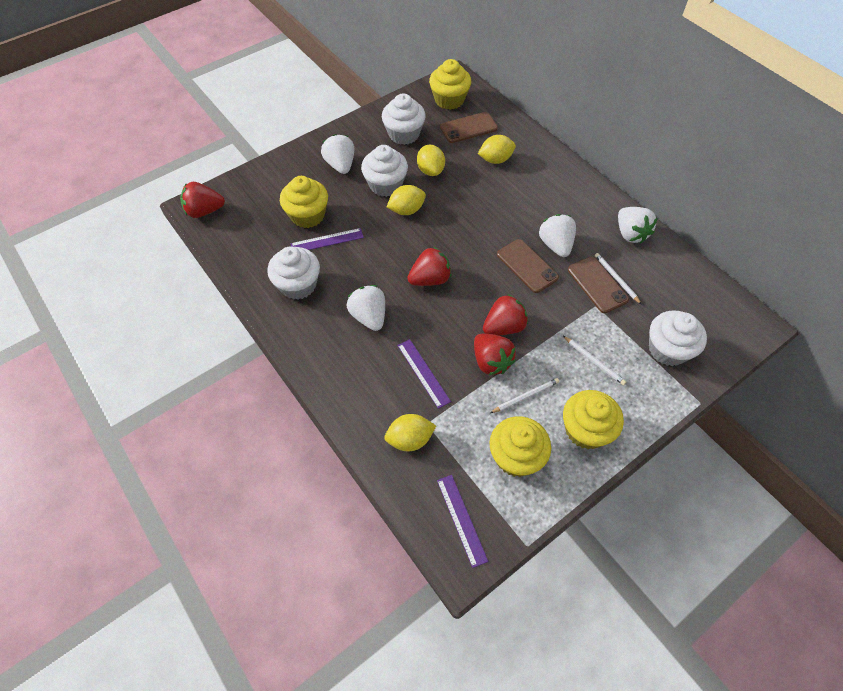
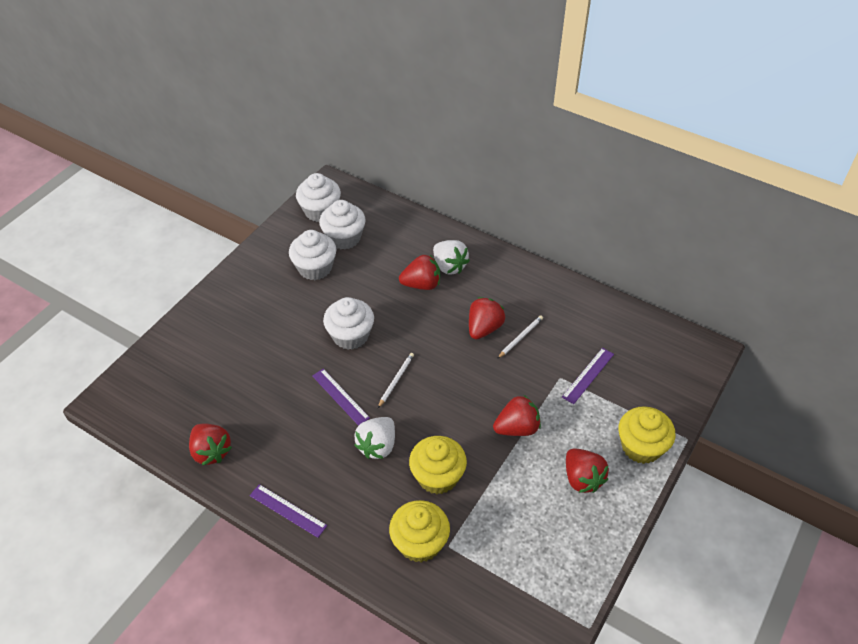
brown phone: [440,112,498,143] [497,239,559,293] [568,256,629,313] = 3 -> none = 0
red strawberry: [180,182,225,218] [407,247,452,286] [474,334,516,376] [483,294,528,336] = 4 -> [189,424,232,465] [399,254,440,290] [469,297,505,339] [493,395,541,436] [566,449,609,493] = 5
white pencil: [490,378,559,413] [563,336,626,385] [595,253,642,305] = 3 -> [378,353,414,408] [497,315,543,359] = 2
white strawberry: [321,134,354,174] [347,285,385,331] [539,214,576,257] [618,207,657,243] = 4 -> [354,417,395,459] [433,240,470,274] = 2
yellow cupcake: [280,176,328,228] [429,59,471,110] [489,416,551,477] [563,390,624,449] = 4 -> [389,500,450,563] [409,436,467,494] [618,406,675,464] = 3
yellow lemon: [384,414,436,451] [387,185,426,215] [417,145,445,176] [478,135,516,164] = 4 -> none = 0

